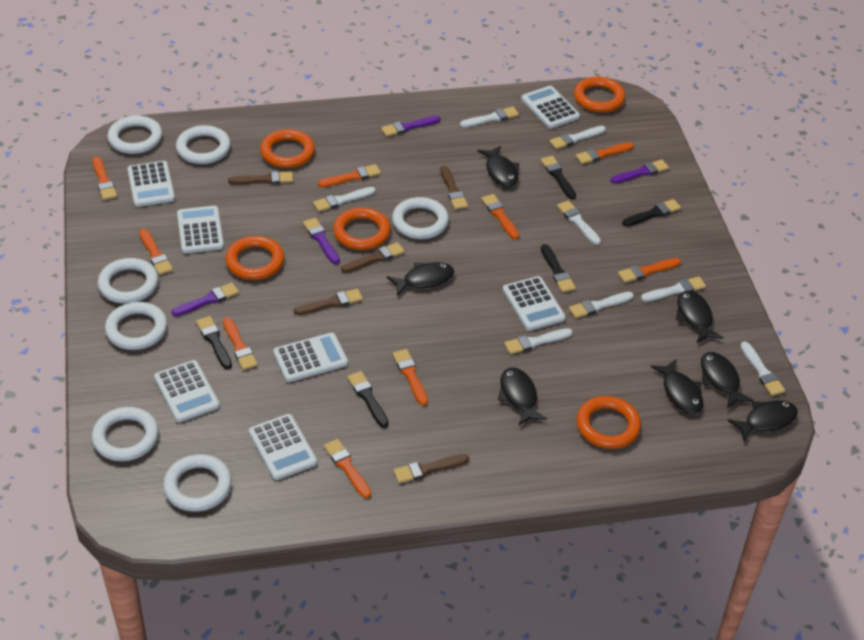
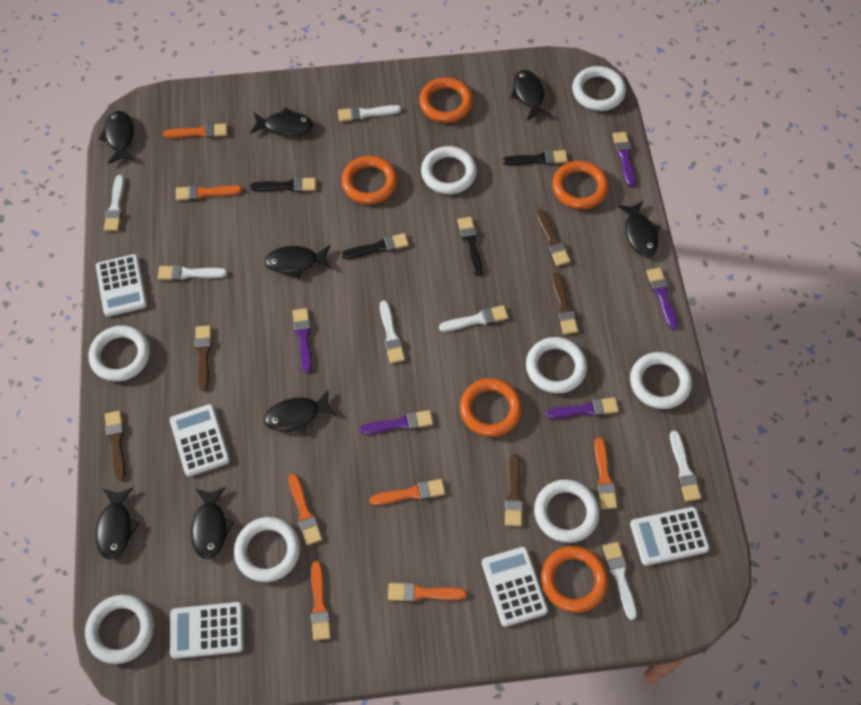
black brush: [196,316,232,369] [347,371,388,428] [541,156,576,199] [541,244,576,293] [622,199,681,226] = 5 -> [250,177,316,192] [342,233,409,259] [458,217,482,276] [502,150,568,165] = 4
black fish: [387,262,454,296] [477,146,519,187] [498,368,547,425] [651,359,703,414] [676,291,723,343] [701,352,754,408] [727,400,798,442] = 7 -> [96,488,139,560] [99,111,134,164] [191,487,234,559] [250,107,313,136] [264,245,331,279] [264,389,337,434] [511,70,551,121] [618,201,661,257] = 8
orange brush: [92,157,117,200] [139,229,173,275] [223,317,258,370] [318,164,381,187] [324,439,371,498] [393,349,428,406] [481,194,519,239] [576,142,634,164] [618,258,681,283] = 9 -> [163,123,227,138] [176,185,242,201] [289,474,322,545] [311,561,331,640] [370,479,445,505] [388,583,467,602] [594,438,617,509] = 7
purple brush: [172,283,239,316] [303,218,340,264] [381,116,441,137] [610,160,669,184] = 4 -> [293,308,312,373] [360,410,433,434] [546,397,619,419] [613,132,635,187] [646,268,678,330] = 5
white brush: [313,187,376,212] [460,107,519,127] [504,328,573,354] [550,126,606,149] [557,200,601,245] [569,292,634,318] [641,277,706,302] [740,341,785,396] = 8 -> [104,175,124,231] [158,265,227,280] [338,105,401,122] [380,300,405,363] [439,305,508,332] [603,542,637,620] [670,430,701,502] = 7
white calculator: [127,161,175,207] [154,360,220,422] [177,206,224,254] [249,414,317,480] [273,333,348,382] [503,276,566,331] [521,86,580,129] = 7 -> [96,254,147,317] [170,404,230,477] [170,602,244,659] [482,547,548,627] [630,507,710,566] = 5
white ring: [92,407,159,461] [98,258,158,304] [105,302,167,350] [108,116,162,154] [163,454,232,512] [176,125,231,164] [392,197,449,239] = 7 -> [85,595,154,664] [88,326,150,381] [234,517,300,582] [421,146,477,194] [526,337,587,394] [534,479,600,543] [572,66,626,111] [630,352,692,409] = 8

